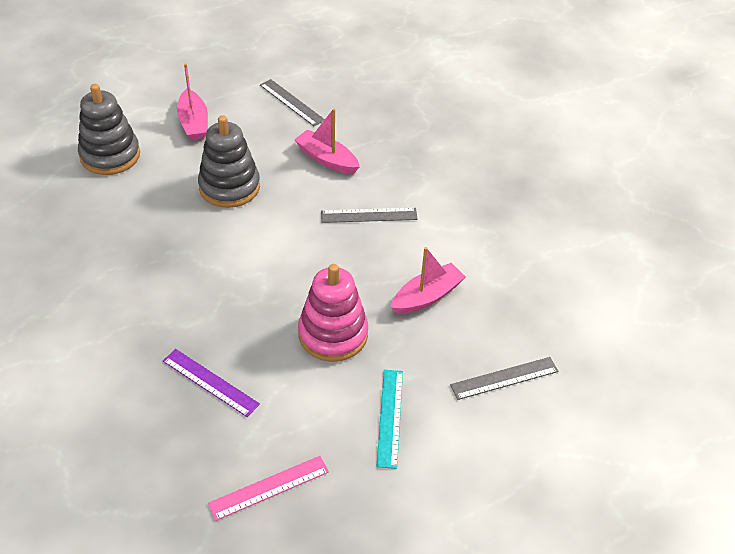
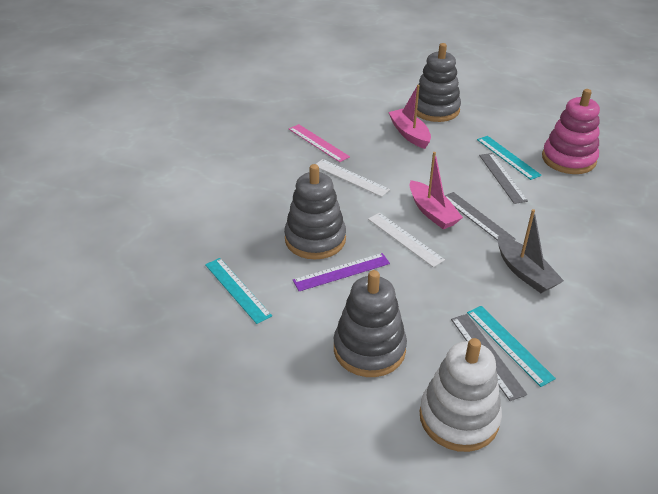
grey boat: none = 0 -> [498,209,564,293] = 1
grey stacking toy: [78,84,140,175] [198,115,260,208] = 2 -> [284,164,346,260] [333,270,407,377] [417,43,461,122] = 3
pink boat: [177,64,208,140] [294,109,360,174] [391,247,466,314] = 3 -> [388,85,431,149] [410,152,463,229] = 2
turquoise ruler: [376,370,403,469] = 1 -> [205,258,272,324] [467,306,556,387] [477,136,542,180] = 3
white ruler: none = 0 -> [316,159,390,197] [368,213,445,267] = 2
white stacking toy: none = 0 -> [420,338,502,452] = 1

